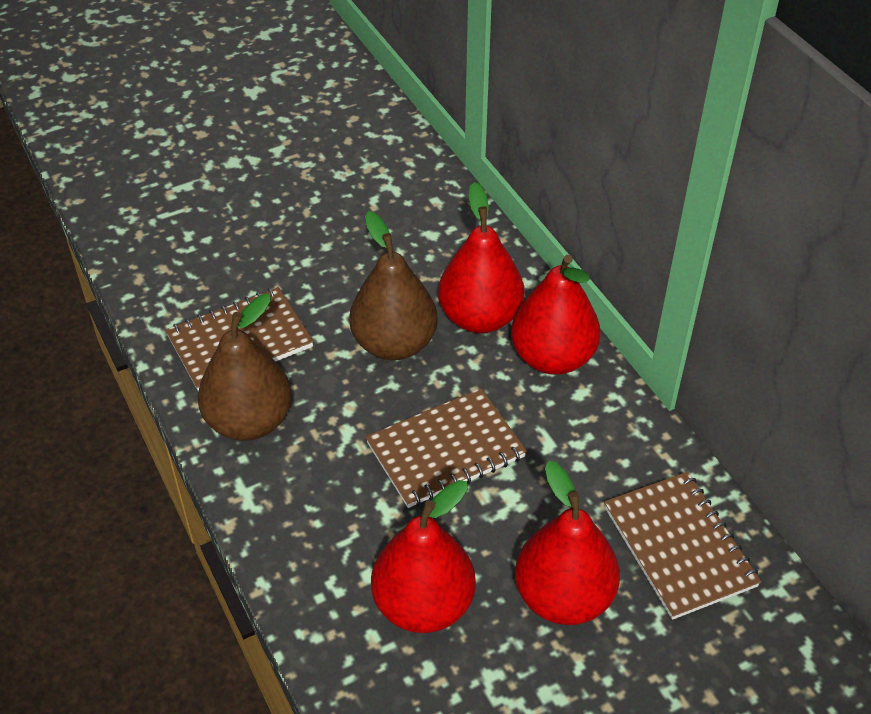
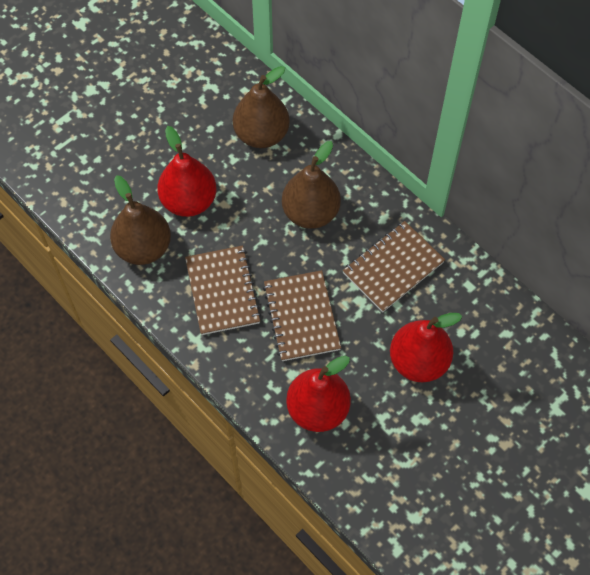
brown pear: [198,294,292,441] [349,211,438,360] = 2 -> [110,175,171,265] [233,66,290,148] [282,141,341,229] = 3
red pear: [371,480,476,633] [438,182,525,333] [511,255,601,375] [515,461,620,625] = 4 -> [157,126,217,217] [286,356,351,432] [390,313,462,382] = 3

